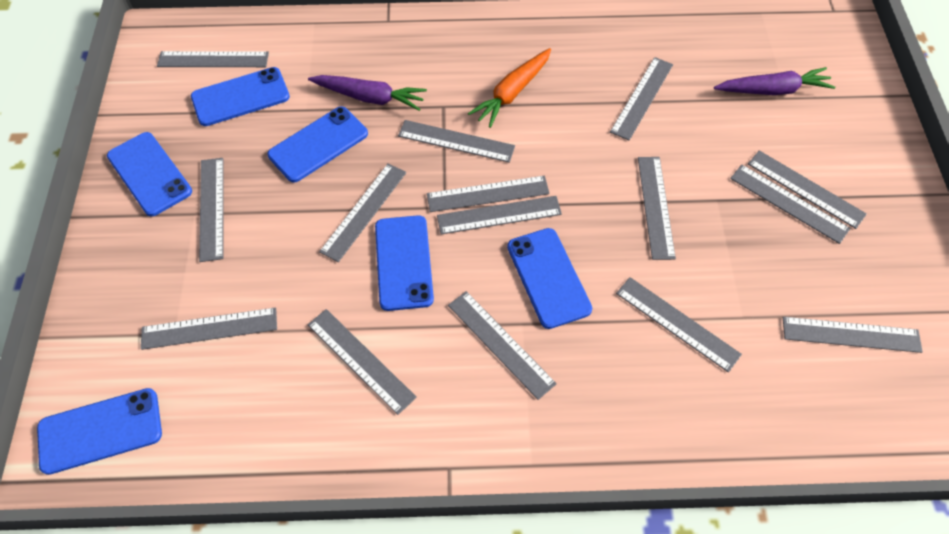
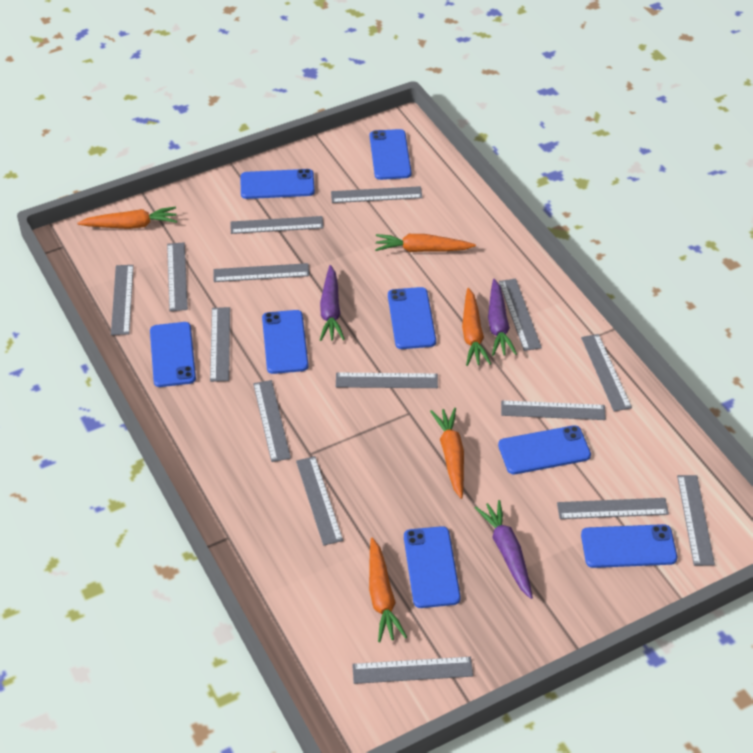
blue phone: [37,388,162,475] [107,132,192,216] [191,67,290,126] [267,106,368,183] [375,215,434,311] [507,228,592,329] = 6 -> [150,322,196,387] [240,169,315,199] [262,310,309,374] [370,129,412,180] [388,287,436,349] [404,526,461,608] [498,425,591,474] [581,524,677,568] = 8
orange carrot: [468,48,551,128] = 1 -> [77,206,177,229] [369,537,407,642] [375,234,476,252] [430,408,464,499] [462,288,491,366] = 5
purple carrot: [308,75,427,111] [714,67,835,95] = 2 -> [320,265,345,341] [475,500,533,599] [488,279,517,356] = 3

